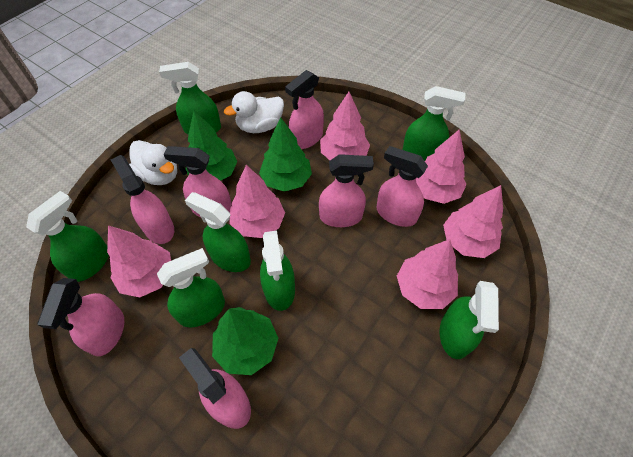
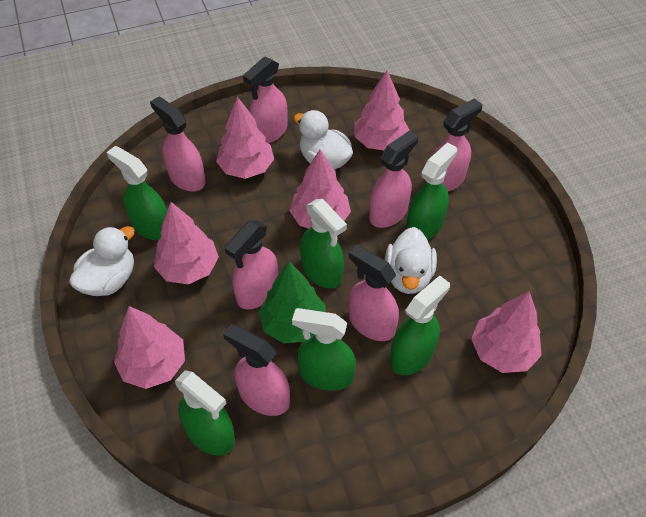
green spray bottle: [26,191,109,282] [157,248,225,327] [159,62,221,135] [185,192,251,272] [260,231,295,311] [402,86,465,161] [439,281,499,359] = 7 -> [106,146,167,240] [175,370,235,456] [292,308,356,391] [300,199,347,288] [390,275,450,375] [406,142,457,240] = 6
green tree: [185,111,237,181] [212,307,278,375] [259,117,312,192] = 3 -> [259,261,326,344] = 1
white duck: [129,140,177,185] [224,91,284,133] = 2 -> [69,226,135,296] [293,110,353,170] [385,227,437,294] = 3

